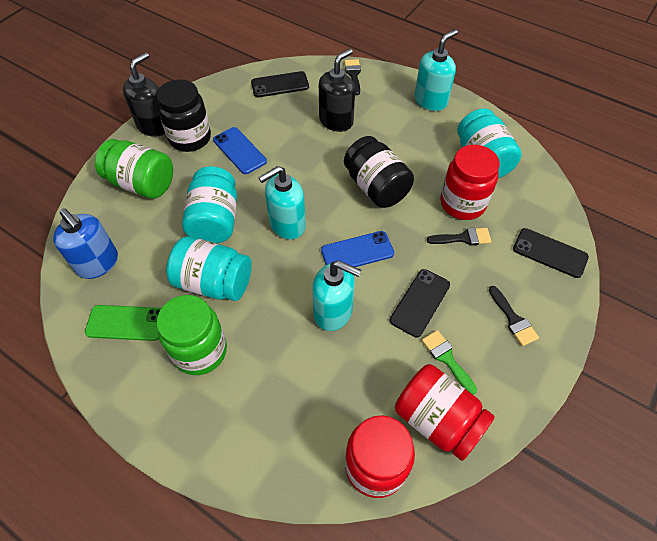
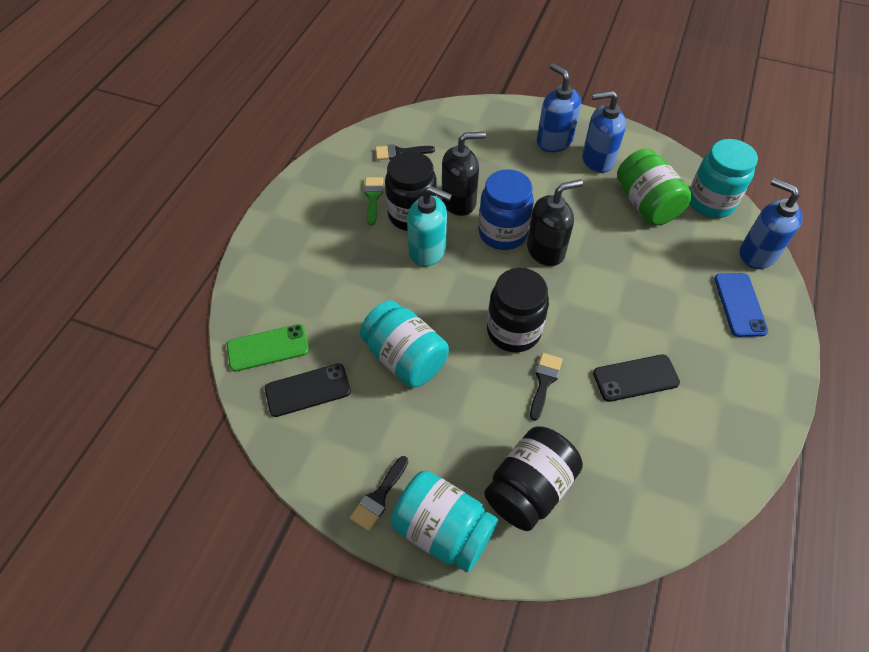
black jar: [156,79,211,152] [344,136,414,208] = 2 -> [385,151,437,231] [484,427,583,531] [487,268,549,352] = 3
black phone: [251,71,309,97] [390,269,450,337] [513,228,589,278] = 3 -> [265,363,351,417] [593,354,680,402] = 2
blue jar: none = 0 -> [478,169,534,250] = 1
blue phone: [213,127,267,174] [321,231,394,267] = 2 -> [714,273,768,337] = 1
blue soap dispenser: [53,208,118,279] = 1 -> [537,63,581,152] [582,91,626,173] [740,178,802,269] = 3
green jar: [95,139,173,199] [157,295,227,375] = 2 -> [617,148,692,225] = 1
red jar: [345,415,415,498] [395,364,495,461] [440,145,500,220] = 3 -> none = 0
turquoise soap dispenser: [258,166,306,240] [312,260,361,331] [415,29,458,111] = 3 -> [407,186,452,267] = 1

